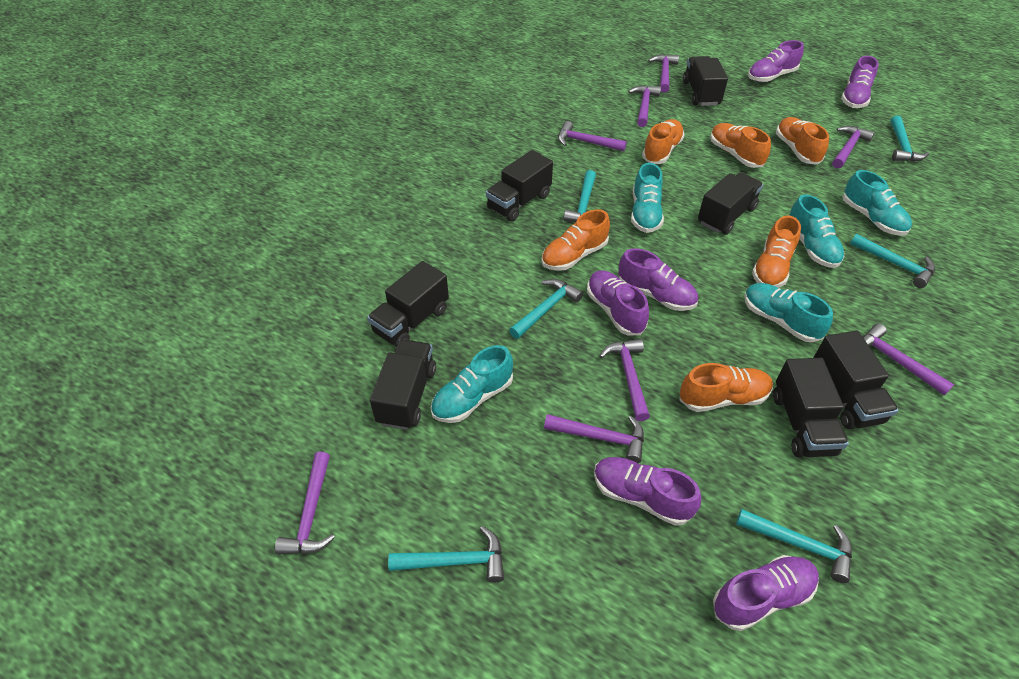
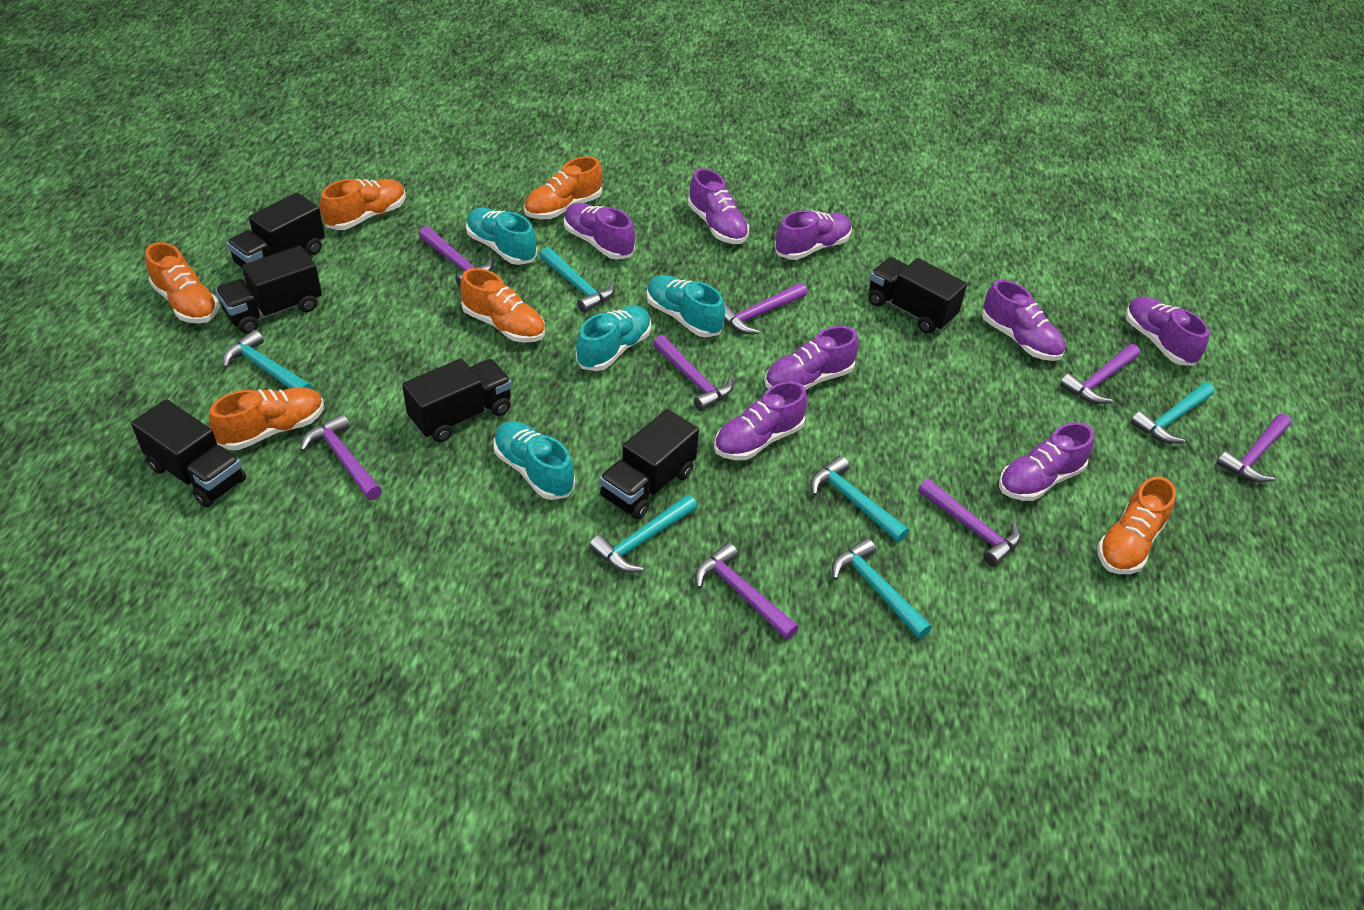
black truck: [367,261,449,347] [370,339,436,430] [486,150,553,221] [683,56,728,106] [698,172,763,235] [773,358,849,457] [814,331,898,429] = 7 -> [131,399,246,507] [215,246,322,334] [226,193,325,268] [402,359,512,442] [599,409,699,520] [868,257,967,334] = 6
purple shoe: [587,270,649,335] [594,457,701,526] [618,248,698,311] [713,555,819,631] [748,40,804,82] [841,56,878,108] = 6 -> [564,203,635,260] [688,168,749,244] [714,381,807,460] [765,326,858,390] [775,210,852,260] [982,280,1065,361] [999,422,1094,501] [1125,296,1209,366] = 8
turquoise shoe: [431,345,513,423] [631,163,664,233] [744,283,833,343] [789,194,844,268] [842,170,912,236] = 5 -> [466,208,537,265] [493,421,575,500] [576,306,651,371] [646,275,725,337] = 4

